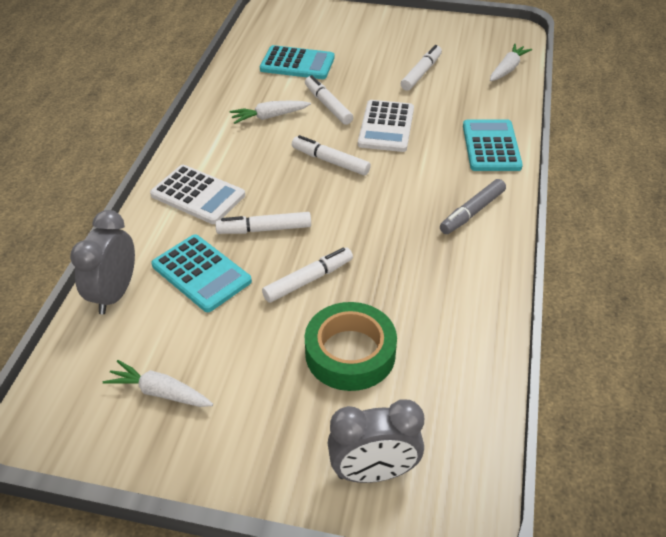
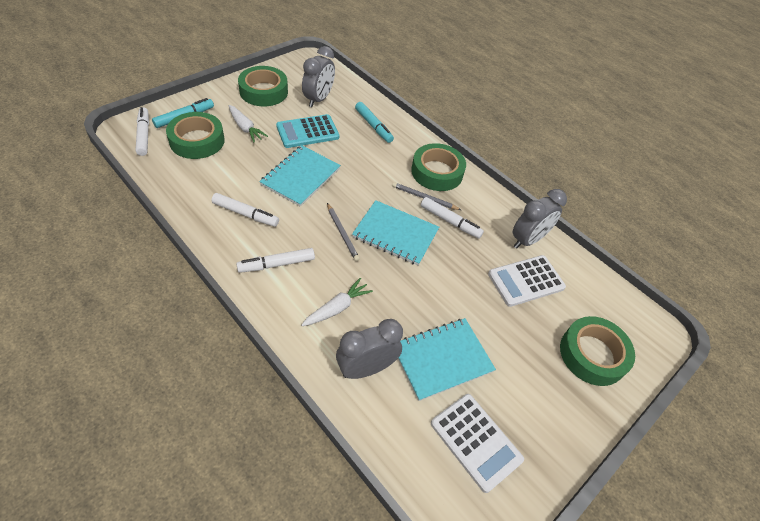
green tape: [305,302,397,391] = 1 -> [166,112,225,159] [238,66,288,106] [411,143,466,191] [560,316,635,386] = 4
grey clock: [70,210,135,314] [327,399,424,483] = 2 -> [302,46,335,107] [336,319,403,379] [513,189,567,249] = 3
grey marker: [440,179,506,234] = 1 -> none = 0
grey pencil: none = 0 -> [327,203,360,261] [392,182,461,210] = 2
turquoise calculator: [151,234,252,312] [260,45,335,79] [463,119,523,171] = 3 -> [276,114,339,148] = 1
turquoise marker: none = 0 -> [152,98,214,128] [355,102,394,143] = 2
turquoise notebook: none = 0 -> [259,145,341,207] [352,200,439,265] [398,318,496,401] = 3
white carrot: [103,360,213,407] [230,101,311,124] [490,44,532,81] = 3 -> [229,105,268,143] [301,278,373,326] = 2
white marker: [215,212,311,234] [262,247,353,303] [292,135,371,175] [305,75,353,125] [401,45,442,91] = 5 -> [136,107,149,156] [212,193,279,227] [236,248,315,273] [421,197,484,239] = 4

